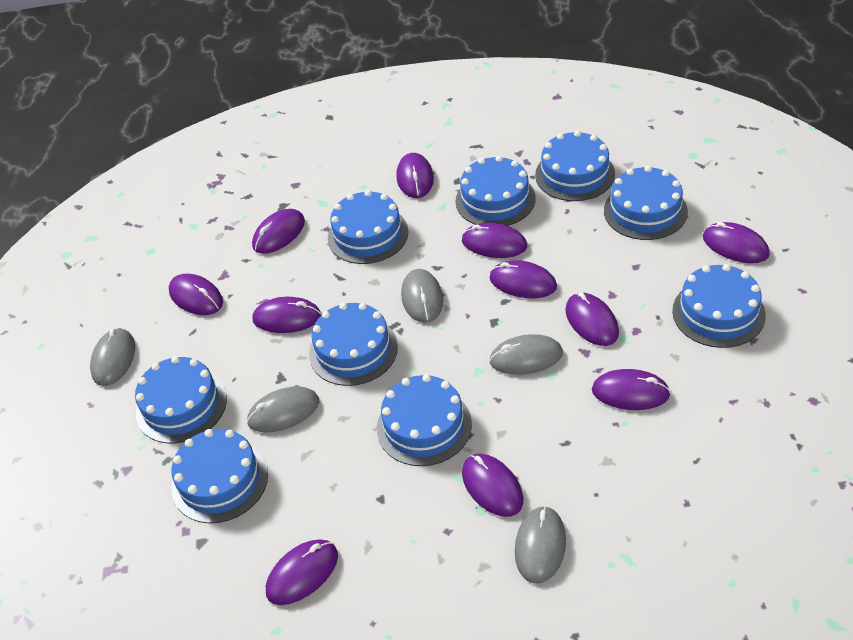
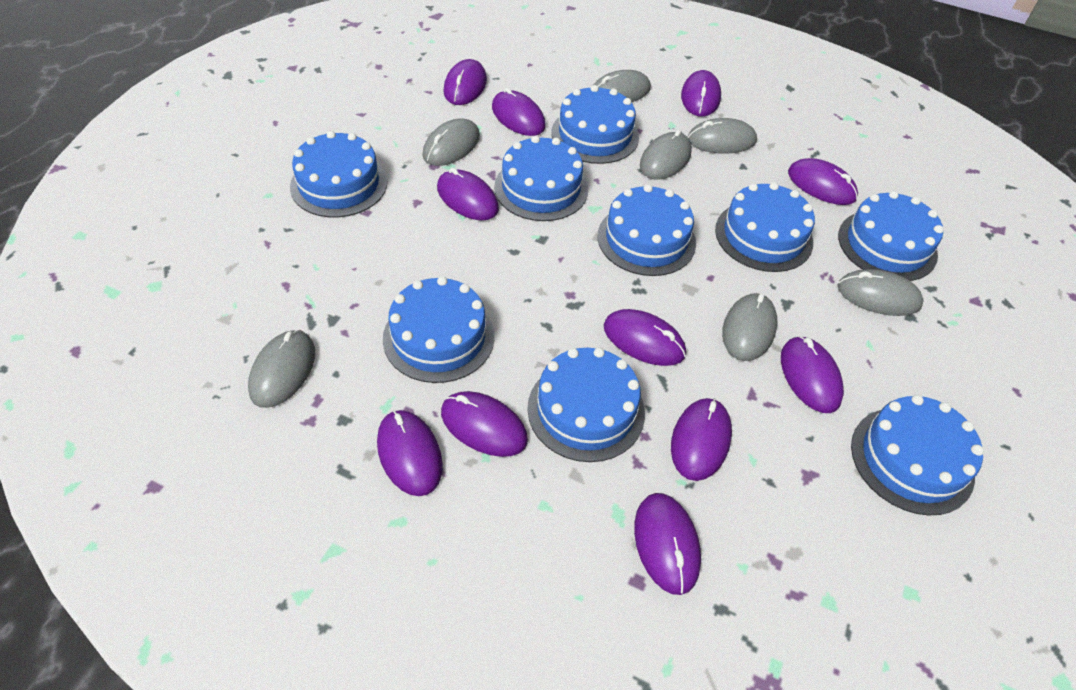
grey mouse: [90,328,135,386] [247,386,319,432] [401,269,443,323] [489,334,563,375] [515,506,566,584] = 5 -> [248,330,315,408] [422,118,480,166] [594,70,651,102] [640,130,692,180] [687,118,757,154] [722,293,777,361] [838,269,924,316] = 7

